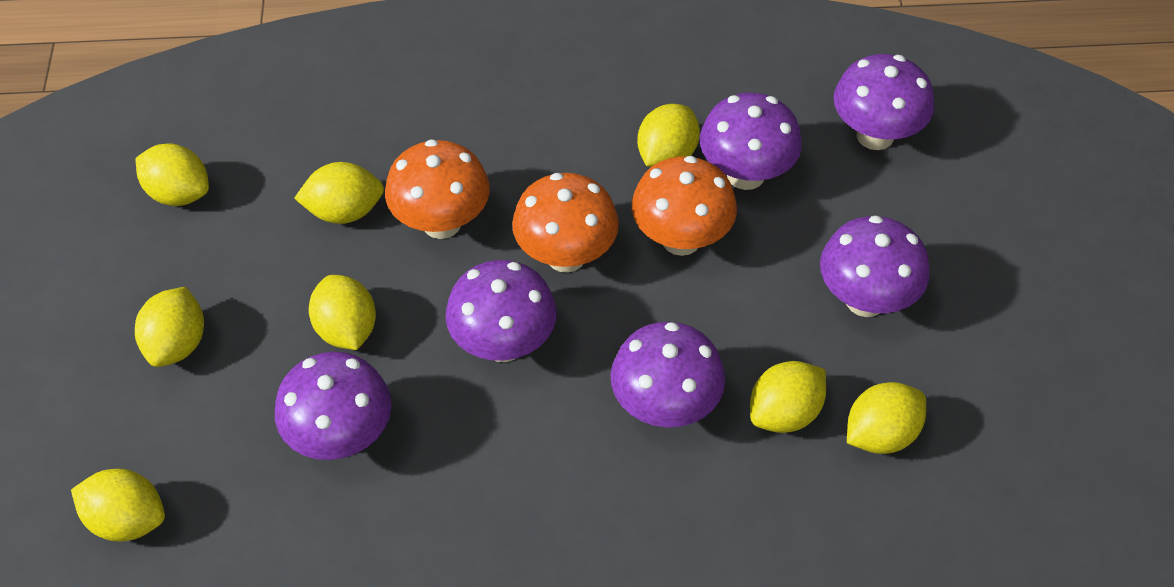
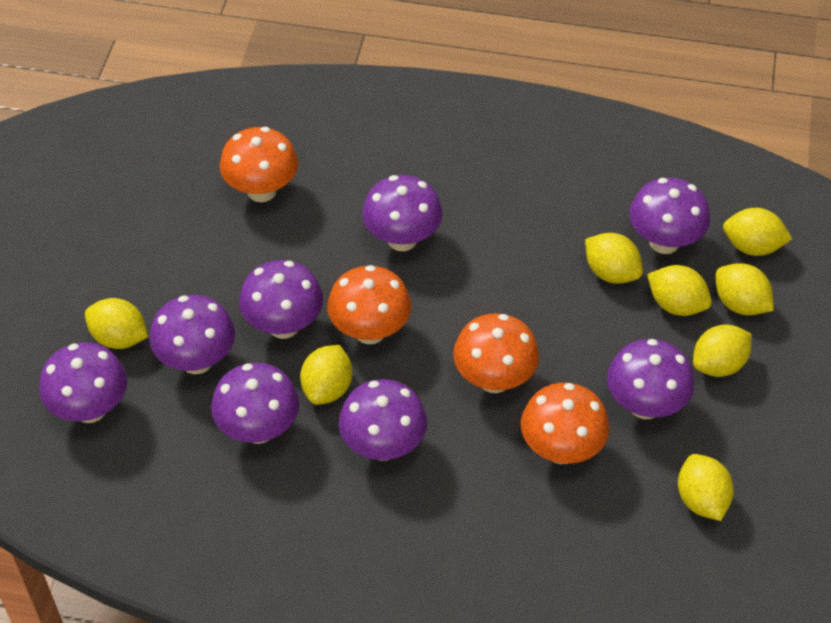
orange mushroom: [385,139,490,239] [512,173,619,273] [632,156,737,256] = 3 -> [220,127,298,202] [327,265,411,344] [453,313,539,393] [521,383,610,464] = 4
purple mushroom: [275,352,392,460] [445,260,557,362] [610,322,725,427] [700,92,802,190] [820,215,930,317] [834,54,934,150] = 6 -> [39,343,127,423] [149,295,235,374] [211,363,299,444] [239,260,323,339] [339,379,427,461] [362,175,443,251] [607,339,694,419] [629,178,710,254] = 8

